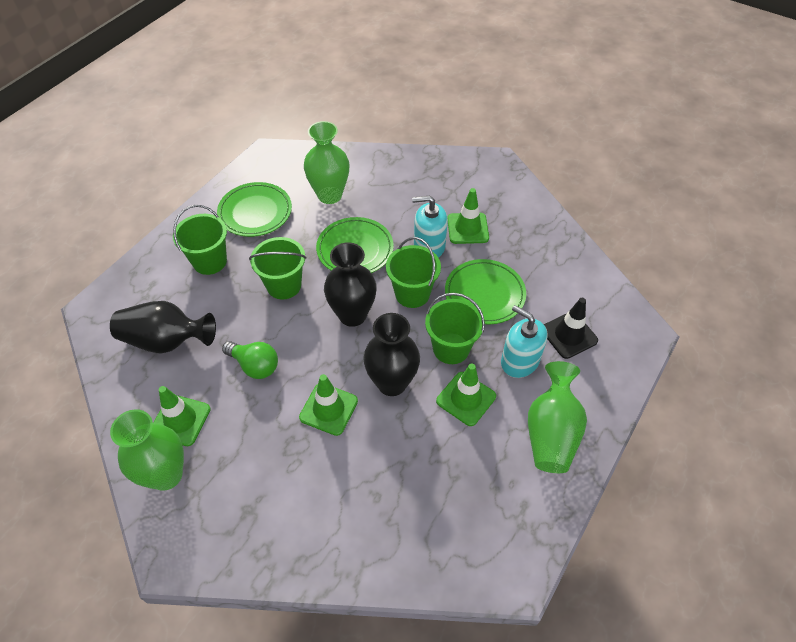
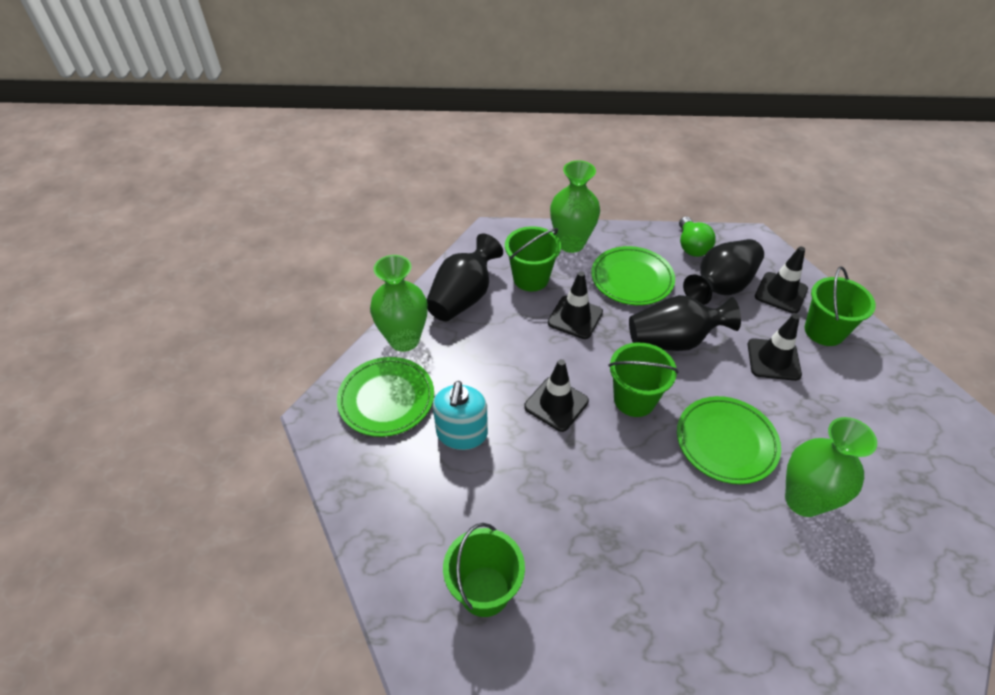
black traffic cone: [544,298,598,359] = 1 -> [524,359,589,432] [548,271,603,339] [748,314,802,381] [755,247,808,314] = 4
green traffic cone: [153,386,211,446] [299,374,358,436] [436,364,496,426] [448,188,489,244] = 4 -> none = 0
turquoise soap dispenser: [412,196,448,258] [501,305,548,378] = 2 -> [433,381,488,450] = 1

